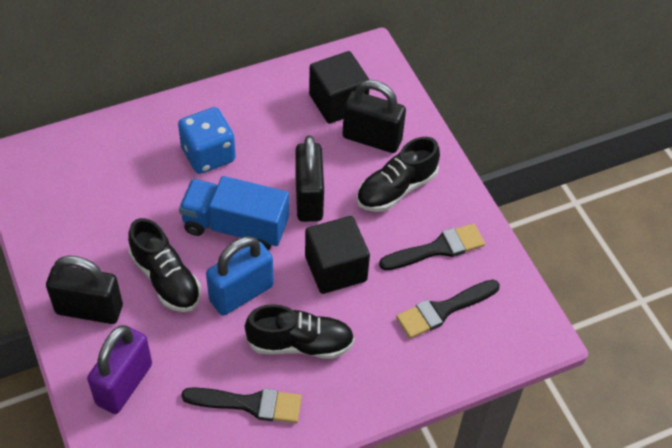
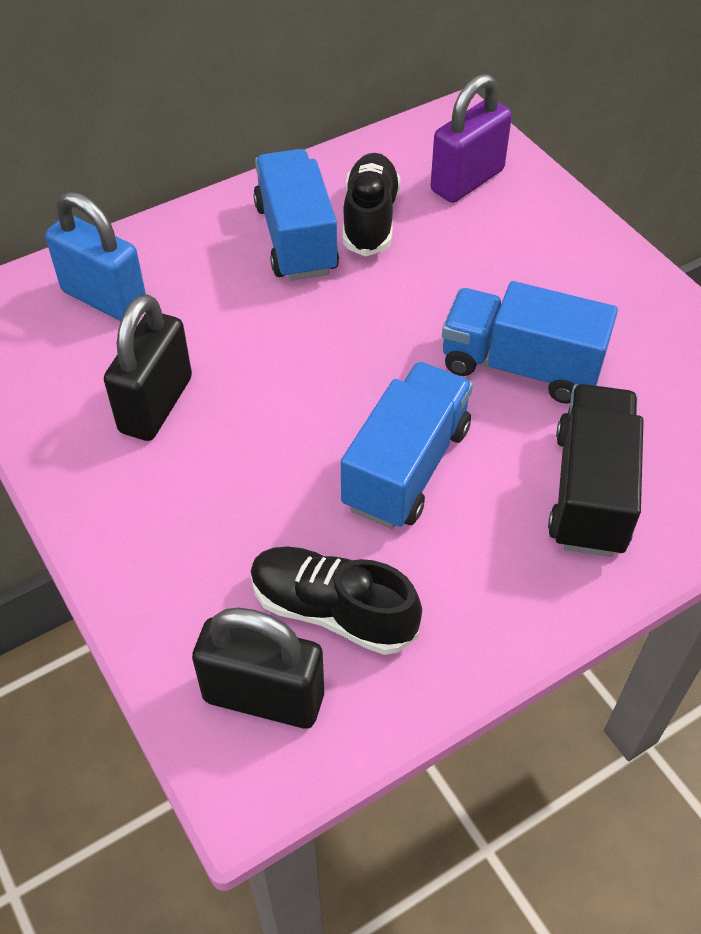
black brush: [181,387,302,423] [379,223,485,270] [396,280,500,339] = 3 -> none = 0
black cube: [305,216,370,294] [309,51,369,124] = 2 -> none = 0
black padlock: [46,256,123,324] [295,135,324,222] [342,80,406,153] = 3 -> [104,294,192,441] [192,607,324,729] = 2
black shoe: [128,218,201,312] [245,304,355,359] [357,137,440,212] = 3 -> [250,546,422,655] [343,153,401,257] = 2
black truck: none = 0 -> [548,384,644,557] = 1
blue dice: [178,107,236,174] = 1 -> none = 0
blue truck: [179,176,289,251] = 1 -> [253,149,339,281] [341,362,473,529] [442,281,618,404] = 3

